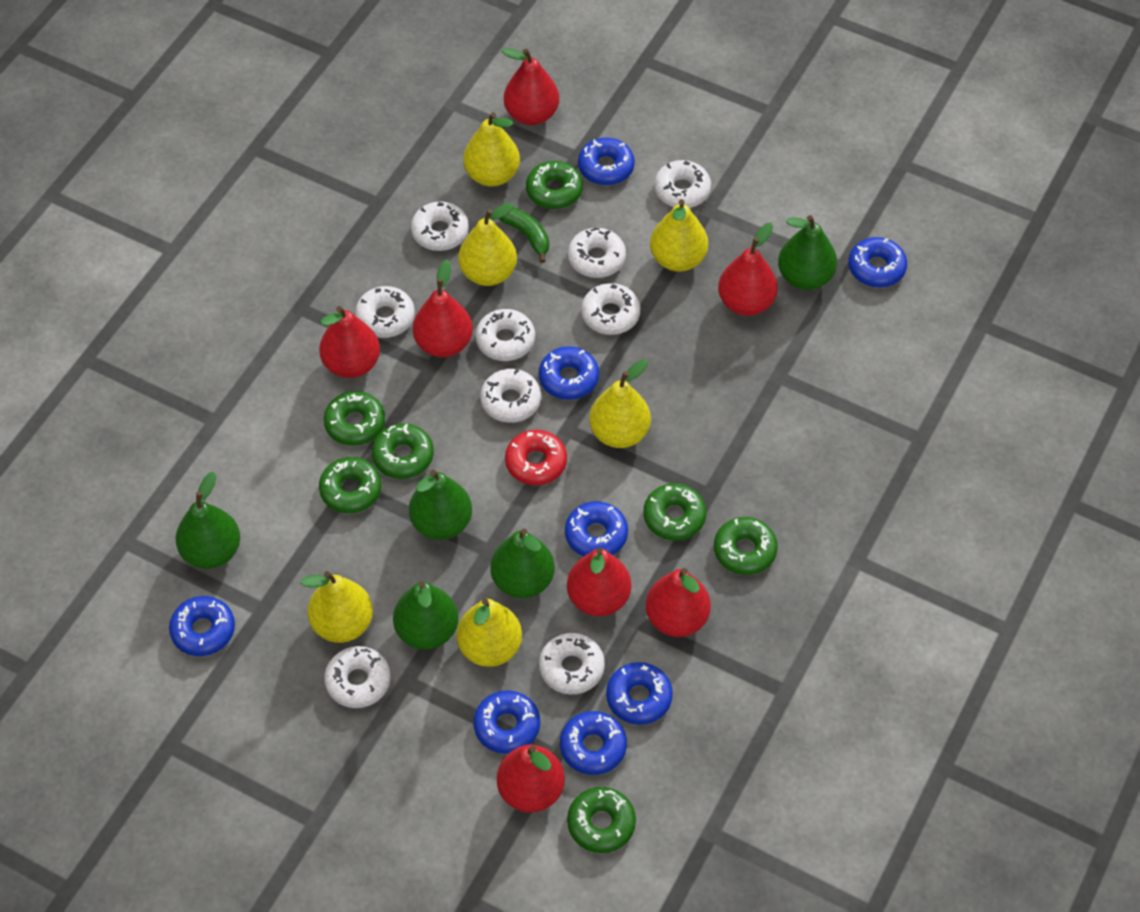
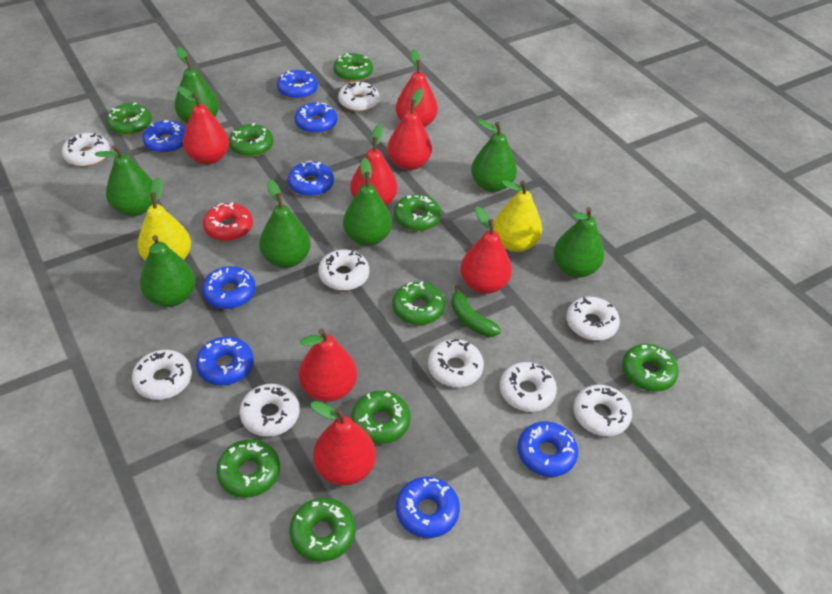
green donut: [319,457,382,513] [324,391,385,446] [372,423,434,479] [526,161,583,209] [567,787,636,853] [643,483,706,541] [714,517,778,575] = 7 -> [106,102,152,135] [216,439,280,498] [229,123,273,157] [289,498,356,562] [333,53,373,82] [351,391,411,444] [392,281,445,325] [394,194,441,231] [622,344,679,392] = 9
green pear: [176,472,240,569] [393,581,458,650] [409,470,472,540] [490,528,555,598] [778,215,837,290] = 5 -> [95,145,153,216] [140,235,195,307] [175,47,219,124] [259,179,311,268] [343,158,392,246] [471,119,517,192] [554,207,604,278] = 7
yellow pear: [301,571,373,643] [457,598,522,667] [458,203,517,286] [463,112,520,186] [589,359,651,448] [650,199,708,272] = 6 -> [138,177,191,261] [493,180,542,252] = 2

